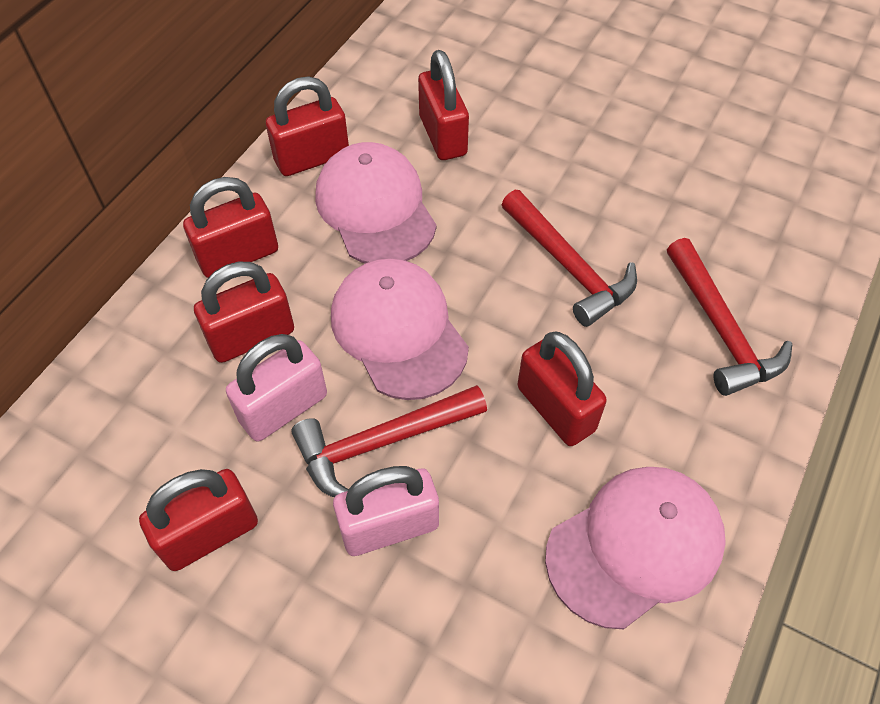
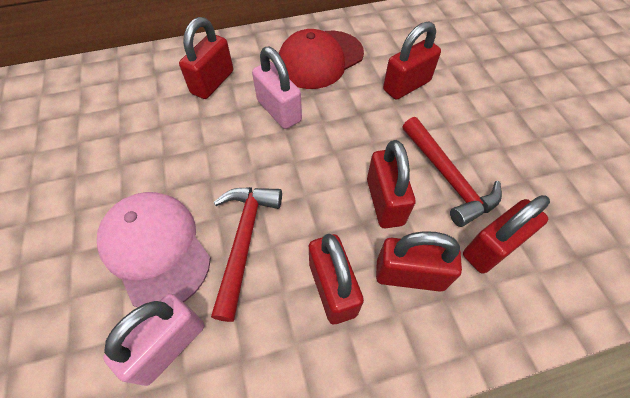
pink cap: [315,142,437,263] [331,259,469,400] [545,467,726,629] = 3 -> [97,192,211,307] = 1
red cap: none = 0 -> [279,29,364,89] = 1
red hammer: [291,385,487,497] [501,190,637,327] [667,238,792,396] = 3 -> [211,187,282,322] [402,117,502,227] = 2

